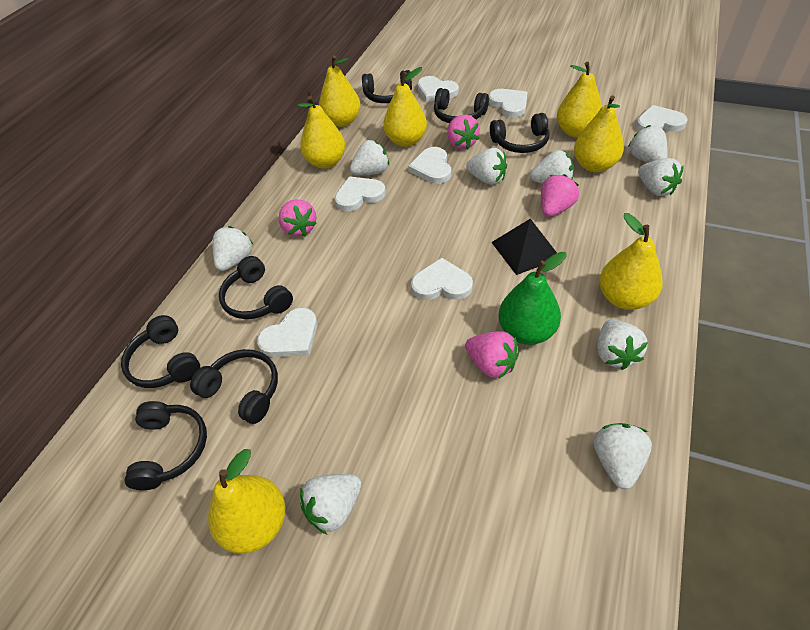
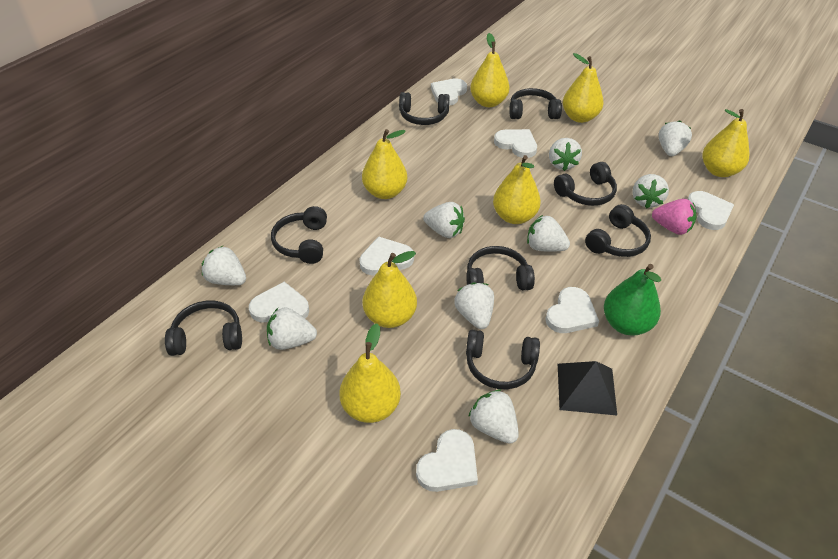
black headphones: [121,315,200,388] [125,401,207,490] [190,349,278,424] [219,256,293,319] [362,70,412,103] [434,88,489,123] [490,113,550,153] = 7 -> [165,301,242,356] [271,206,327,264] [399,92,450,125] [466,246,535,290] [466,330,540,389] [509,88,562,119] [554,162,617,206] [585,204,651,257] = 8
pink strawberry: [279,199,317,237] [447,115,480,149] [465,331,519,378] [541,174,579,217] = 4 -> [652,199,697,235] = 1

